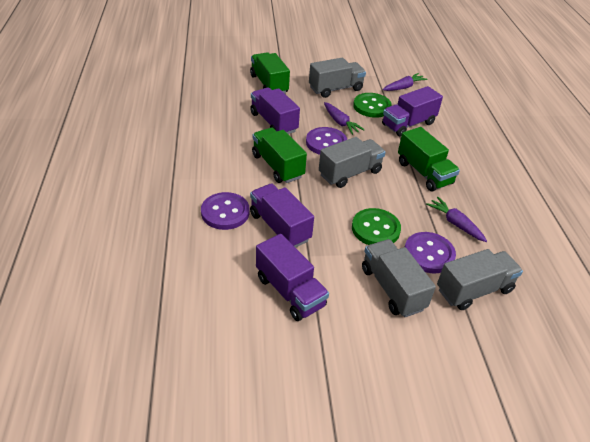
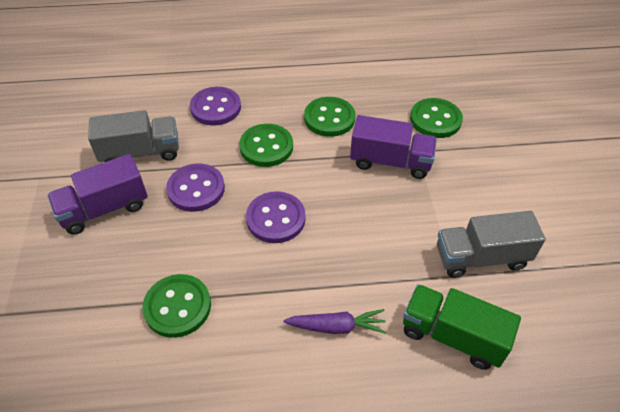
green button: [352,208,401,245] [353,93,392,118] = 2 -> [142,274,211,338] [239,124,293,167] [304,97,355,137] [410,98,463,138] = 4
green truck: [250,52,290,93] [252,128,307,183] [398,127,460,192] = 3 -> [403,284,521,370] = 1
grey truck: [309,57,366,98] [319,137,386,188] [362,239,436,317] [437,249,523,310] = 4 -> [88,110,179,162] [437,211,546,278] = 2
purple carrot: [324,102,365,135] [383,73,428,91] [426,197,487,242] = 3 -> [283,309,387,334] = 1
purple truck: [250,88,300,134] [250,183,314,248] [256,234,329,321] [382,86,443,137] = 4 -> [47,154,148,235] [350,115,437,179] = 2

